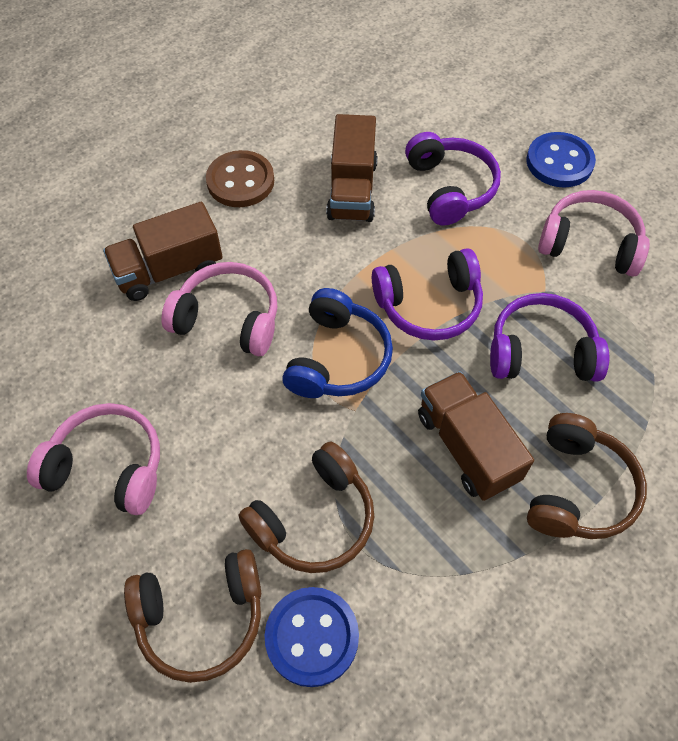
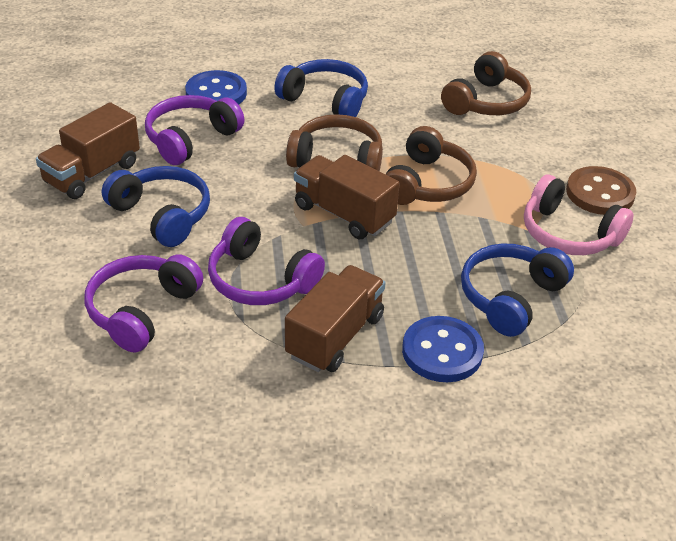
blue headphones: [282,288,393,398] = 1 -> [102,166,210,247] [274,59,368,117] [461,243,574,337] = 3
pink headphones: [27,403,160,515] [161,262,277,356] [538,190,650,277] = 3 -> [524,175,634,255] = 1

